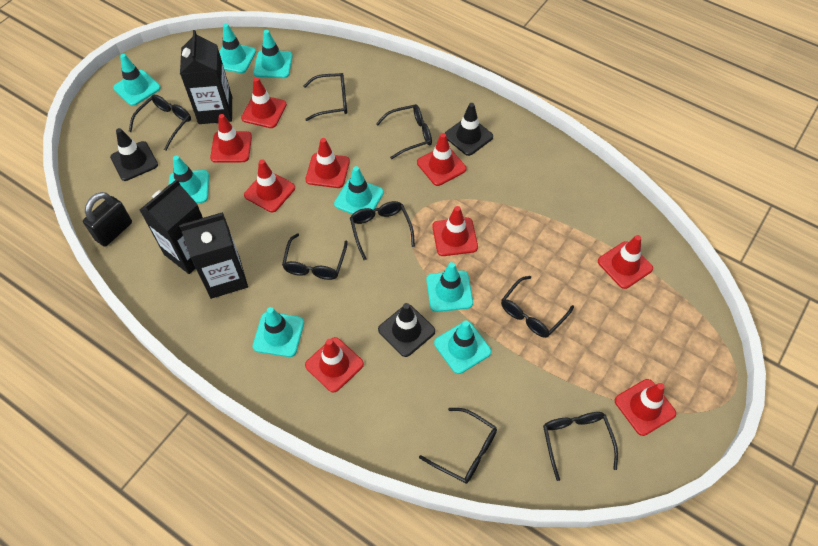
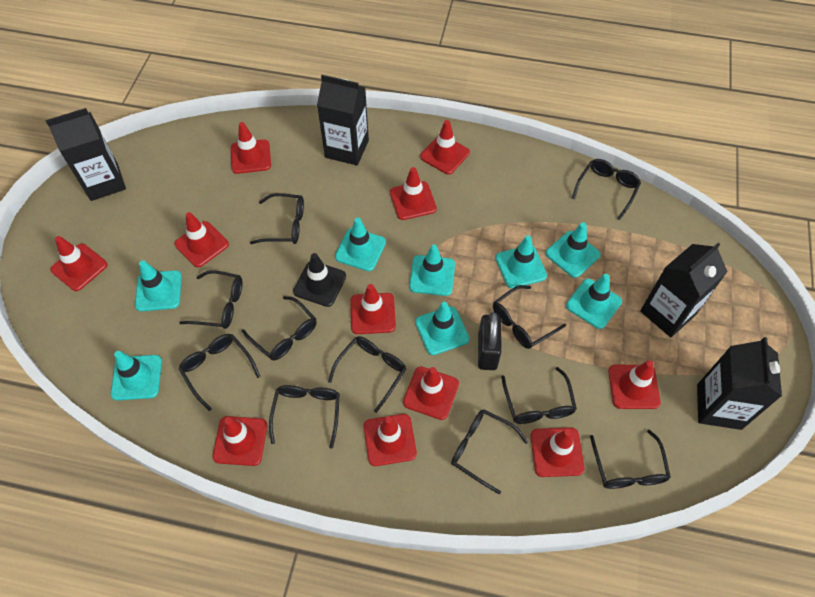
black carton: [140,179,203,274] [179,212,248,299] [180,30,232,124] = 3 -> [45,108,126,201] [317,75,369,165] [640,243,728,337] [697,337,782,430] = 4
black glasses: [129,95,191,150] [282,233,348,280] [303,73,347,121] [350,201,415,260] [376,104,432,159] [419,408,497,484] [501,276,574,338] [543,412,618,481] = 8 -> [178,334,261,411] [179,270,243,329] [242,296,317,360] [250,193,304,244] [269,385,340,449] [328,336,406,413] [451,409,528,494] [493,285,566,349] [501,367,577,424] [572,159,641,220] [590,429,671,489] = 11
black traffic cone: [110,128,158,181] [378,303,435,357] [445,103,493,156] = 3 -> [293,253,346,307] = 1
red traffic cone: [210,114,252,163] [241,77,287,128] [244,159,295,212] [305,138,350,188] [305,337,364,393] [417,133,466,186] [432,206,478,256] [598,235,653,289] [615,379,676,436] = 9 -> [50,236,107,291] [174,212,229,267] [213,416,267,466] [231,122,271,174] [350,284,396,334] [364,414,417,466] [390,167,437,220] [403,366,459,420] [420,120,470,174] [530,427,584,477] [608,360,661,409] = 11

